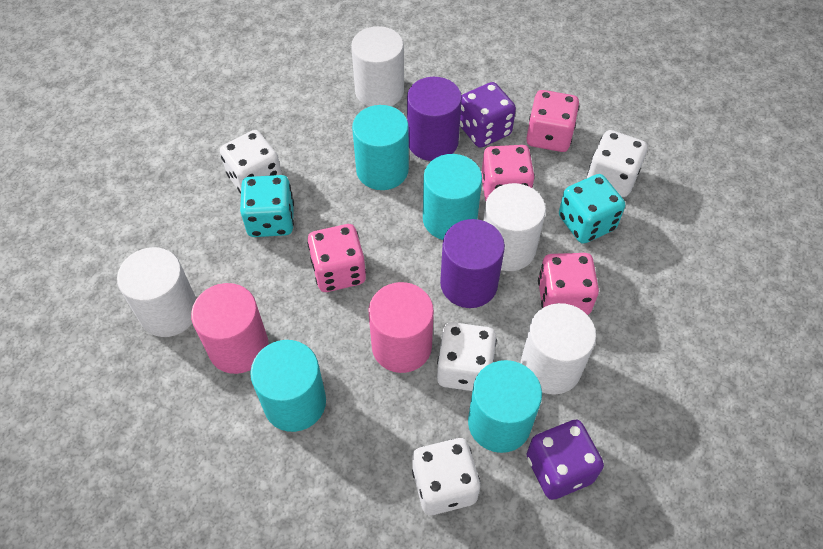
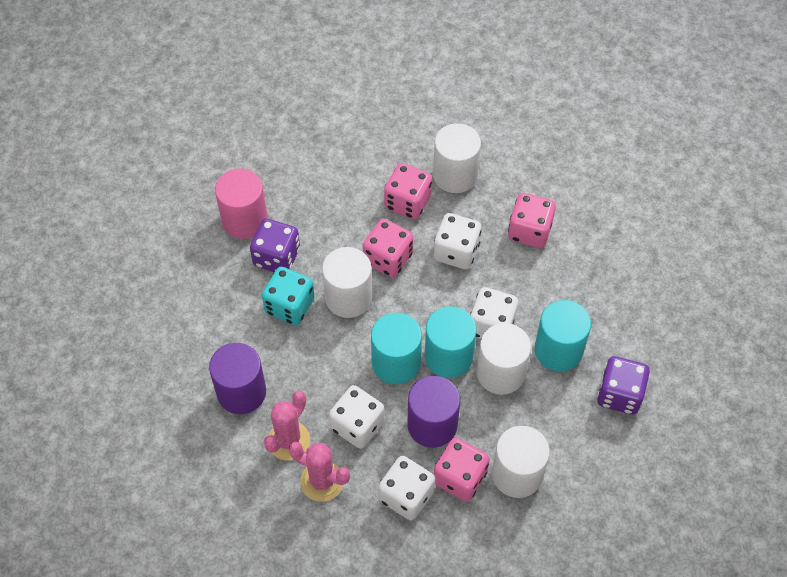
pink cactus: none = 0 -> [264,391,310,461] [289,442,350,502] = 2
pink cylinder: [191,283,269,374] [369,282,434,373] = 2 -> [215,169,267,239] = 1
turquoise cylinder: [250,340,326,432] [352,105,409,190] [423,154,482,240] [468,360,542,453] = 4 -> [371,313,422,384] [425,306,477,378] [535,300,591,371] = 3
turquoise dice: [240,175,294,237] [559,174,625,244] = 2 -> [262,267,314,325] = 1

